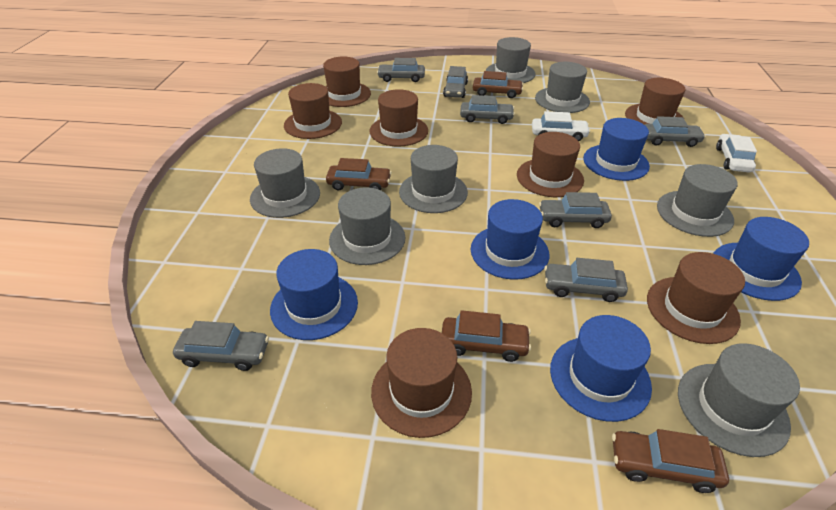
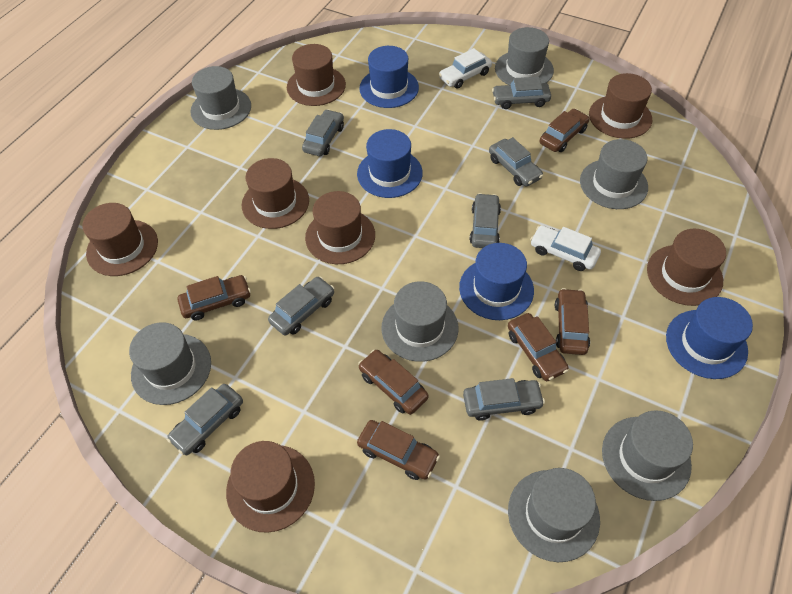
blue hat: [270,249,358,340] [471,199,549,280] [550,315,652,422] [583,118,650,181] [713,217,809,301] = 5 -> [357,129,423,198] [359,46,419,108] [459,243,534,320] [666,297,753,379] = 4
brown car: [326,158,392,191] [442,310,531,362] [473,71,523,98] [612,429,729,493] = 4 -> [178,275,251,320] [357,420,440,480] [358,349,429,415] [508,313,569,381] [539,109,590,152] [555,288,590,355] = 6

